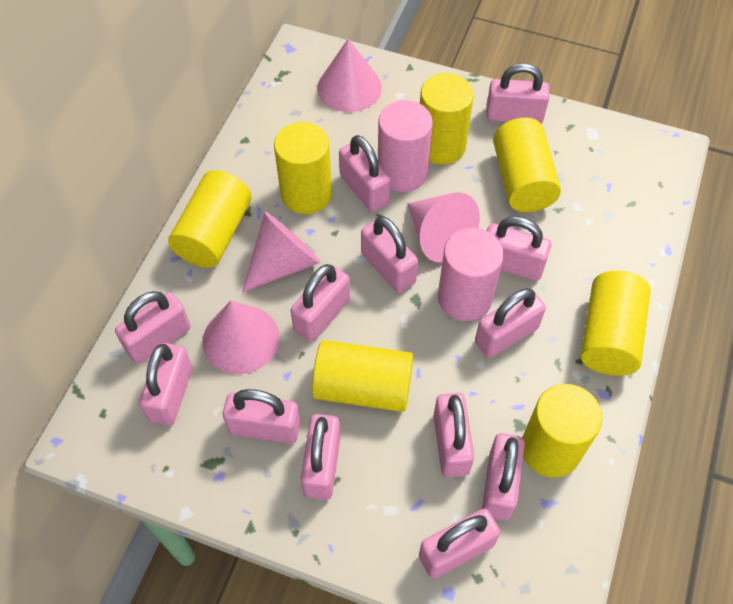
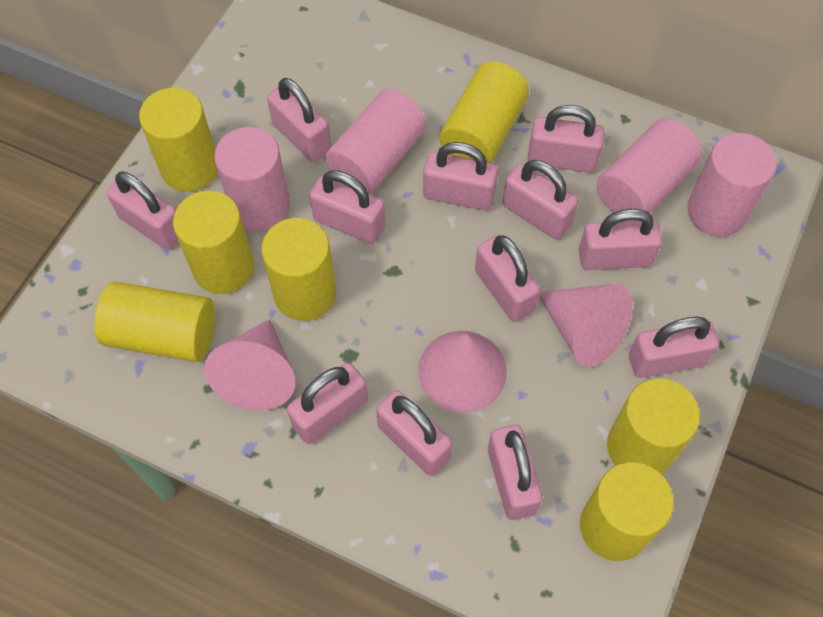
pink cone: [203,301,280,374] [242,212,320,292] [317,38,382,112] [408,192,480,263] = 4 -> [204,319,295,411] [418,331,506,413] [539,283,633,367] = 3
pink cylinder: [378,100,433,192] [438,228,504,321] = 2 -> [214,127,290,231] [325,89,426,194] [597,118,702,221] [687,133,777,237] = 4
pink padlock: [115,291,191,364] [139,343,193,426] [223,389,301,444] [291,264,350,341] [301,414,341,500] [339,135,390,212] [361,216,418,293] [419,509,500,578] [434,393,474,478] [475,288,546,358] [482,433,525,521] [486,63,550,123] [487,216,551,281] = 13 -> [106,171,179,250] [267,78,331,162] [287,363,368,444] [309,170,385,244] [376,390,452,476] [423,142,498,210] [475,235,540,322] [488,425,543,520] [503,160,578,239] [528,105,604,173] [579,209,662,270] [629,317,719,378] = 12

